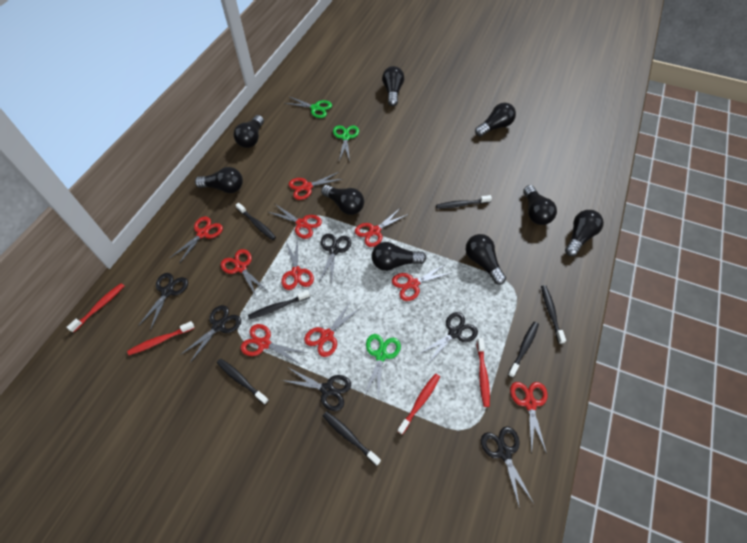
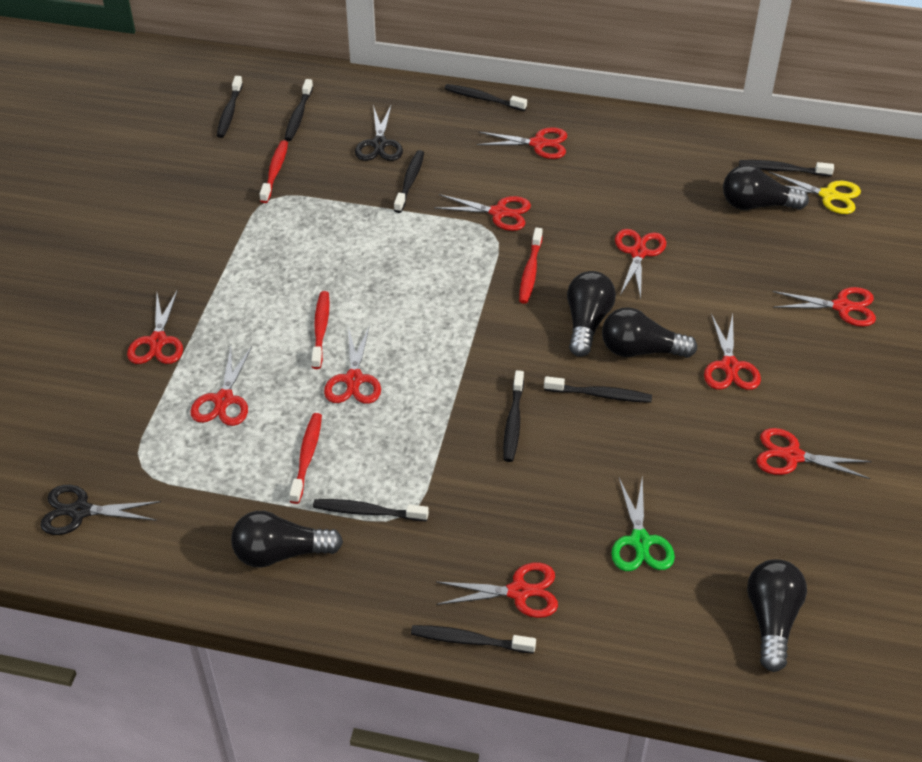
black light bulb: [195,167,243,193] [233,115,264,148] [321,185,364,215] [372,242,426,271] [382,66,404,106] [466,234,506,285] [475,103,516,137] [524,185,557,225] [565,210,604,256] = 9 -> [231,511,343,568] [567,271,616,357] [602,307,697,358] [723,165,809,210] [747,559,807,672] = 5
black scissors: [138,273,188,330] [180,305,241,364] [281,367,351,411] [319,233,351,285] [419,312,478,365] [481,426,534,509] = 6 -> [40,485,161,535] [355,104,403,161] = 2
black toothbrush: [217,359,269,405] [236,203,276,240] [248,290,310,320] [323,411,381,466] [436,195,492,209] [508,322,539,378] [541,285,566,344] = 7 -> [217,76,243,138] [284,79,313,141] [313,499,429,521] [394,150,424,213] [411,625,536,654] [444,84,527,111] [503,370,524,462] [544,376,652,403] [739,160,834,176] = 9
green scissors: [285,96,332,118] [333,125,359,161] [364,334,401,399] = 3 -> [611,477,675,571] = 1
yellow scissors: none = 0 -> [769,172,861,214] = 1

